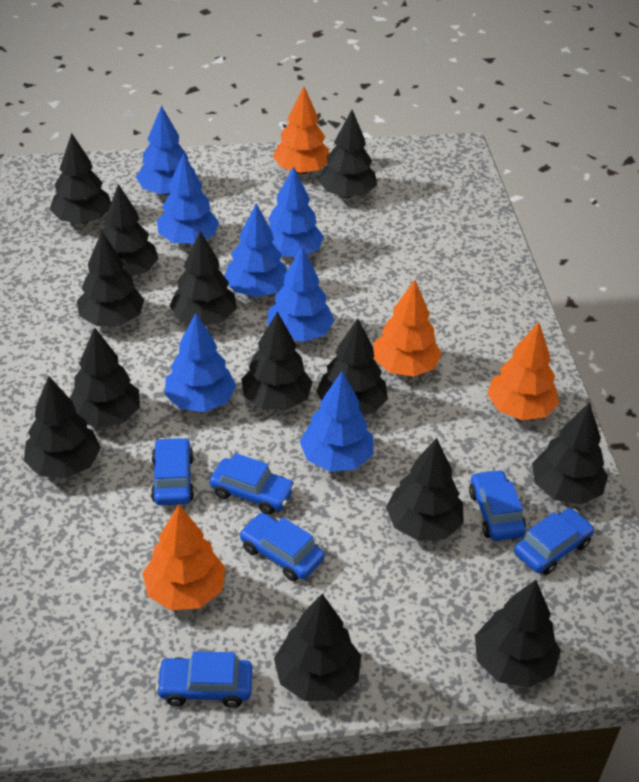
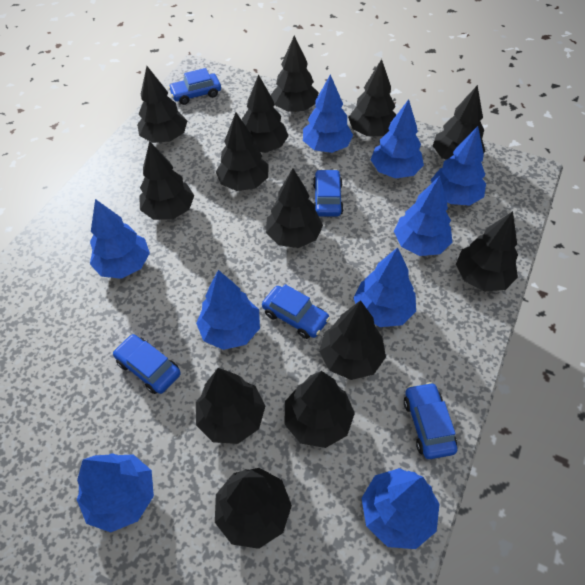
blue car: [151,437,194,505] [156,651,253,708] [209,453,295,515] [239,513,325,581] [469,469,526,541] [514,508,595,575] = 6 -> [113,334,181,394] [168,68,221,105] [262,284,330,339] [313,169,344,217] [404,382,457,459] = 5
blue tree: [136,105,195,195] [157,153,219,244] [165,313,236,412] [224,203,287,297] [267,246,335,342] [268,166,324,257] [299,371,373,472] = 7 -> [77,453,154,532] [90,199,150,279] [196,270,260,350] [303,74,353,153] [353,247,416,327] [362,468,440,549] [370,99,424,179] [394,176,452,256] [431,126,486,206] = 9
orange tree: [142,504,226,610] [273,86,329,174] [373,280,442,377] [487,322,559,420] = 4 -> none = 0

